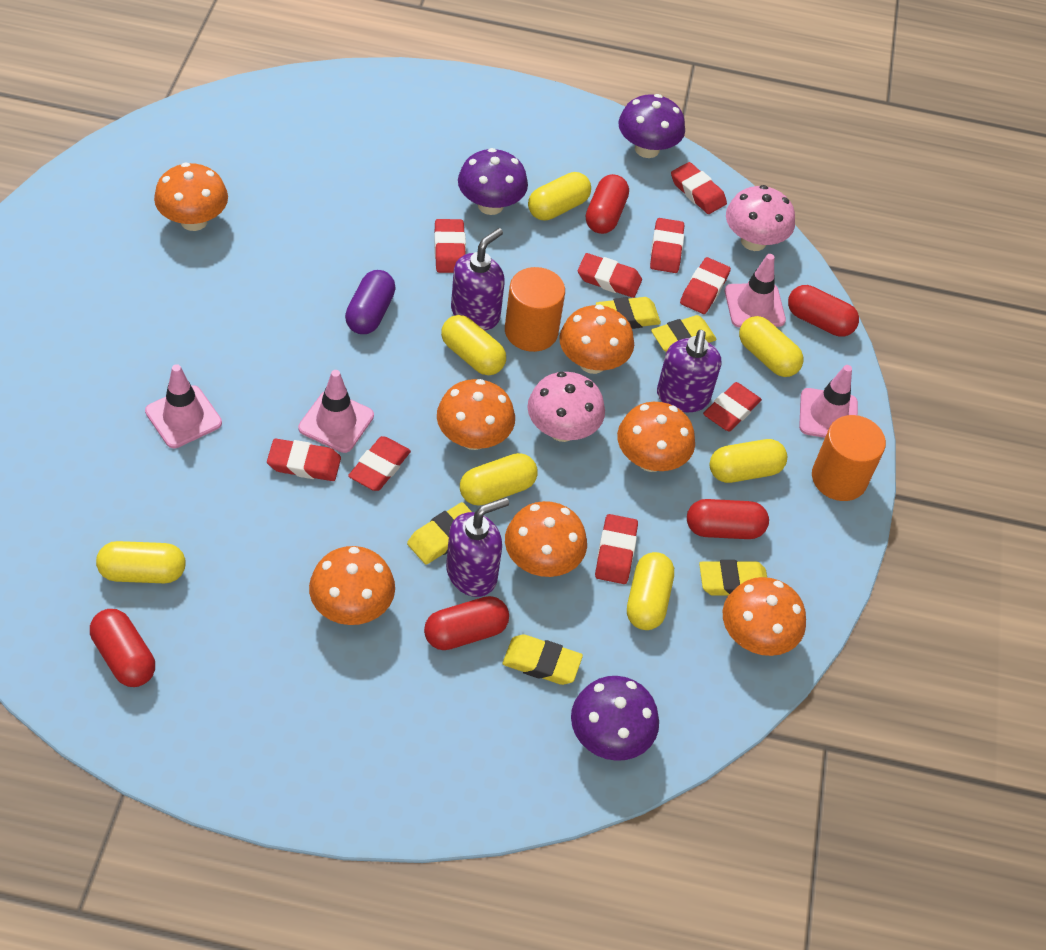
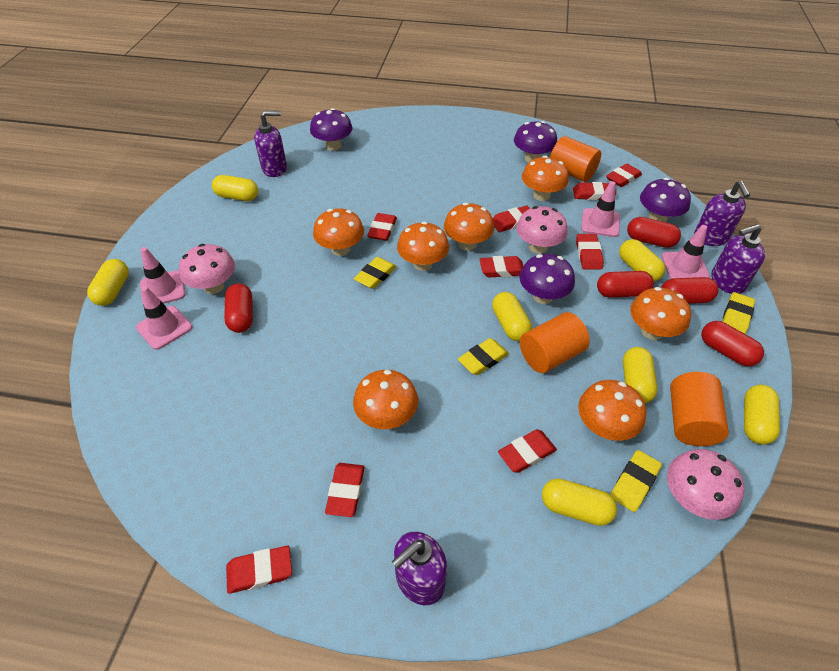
orange cylinder: [505,267,565,352] [812,415,886,501] = 2 -> [520,312,590,373] [550,136,601,182] [670,372,729,446] = 3
pink mushroom: [527,372,605,442] [726,185,795,251] = 2 -> [179,244,235,294] [516,206,568,254] [667,449,744,520] = 3
purple capsule: [345,270,396,334] = 1 -> none = 0
purple mushroom: [458,148,528,215] [571,676,659,761] [618,94,685,158] = 3 -> [310,108,353,151] [514,121,557,162] [519,254,575,304] [640,178,691,222] = 4
purple soap dispenser: [446,497,509,597] [451,228,505,330] [657,330,721,412] = 3 -> [254,111,287,177] [392,531,447,605] [694,181,750,246] [711,224,765,294] = 4
yellow eraser: [407,502,472,565] [502,634,583,685] [596,297,661,329] [651,315,717,352] [699,560,767,596] = 5 -> [354,257,397,289] [458,338,509,375] [610,450,662,512] [722,292,755,334] = 4

